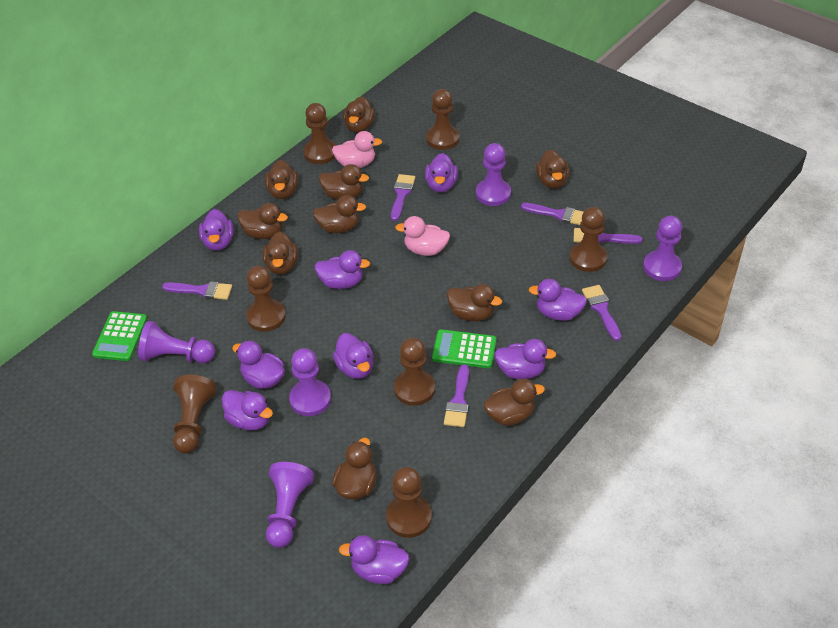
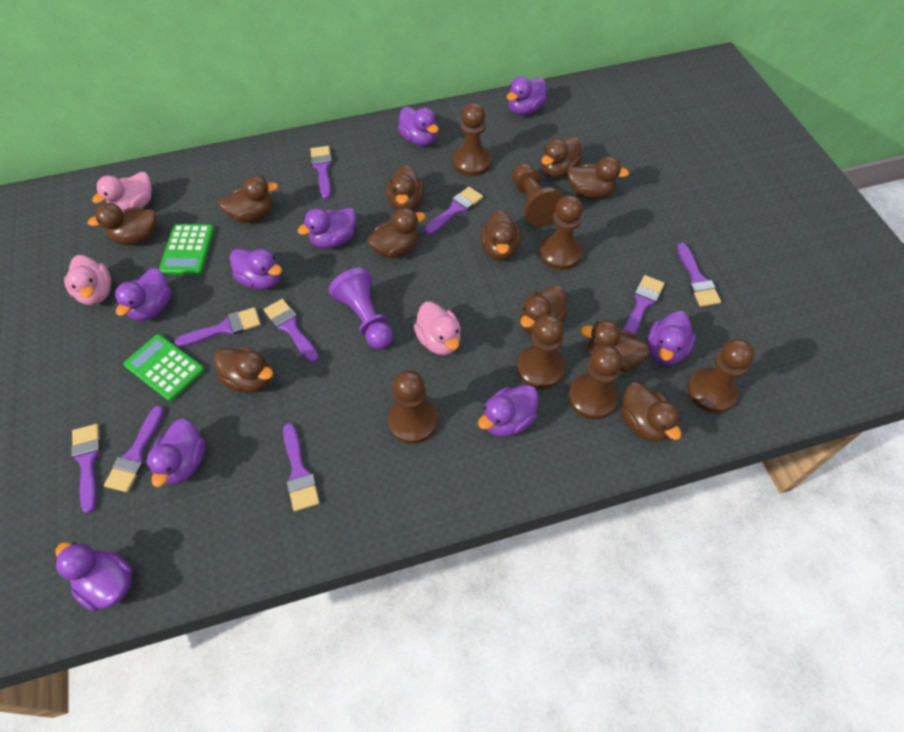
brown duck: [238,203,288,239] [262,231,298,275] [265,160,298,199] [313,195,366,233] [319,164,369,200] [332,438,377,500] [343,96,375,133] [447,284,502,321] [484,379,545,426] [536,149,569,189] = 10 -> [88,203,157,245] [213,347,273,393] [218,175,278,223] [367,208,426,258] [386,165,424,210] [480,210,521,261] [520,285,568,334] [541,137,583,178] [567,156,629,199] [580,320,650,372] [620,382,681,442] = 11
pink duck: [332,131,382,168] [395,216,450,256] = 2 -> [64,255,111,305] [92,172,152,211] [414,302,461,355] = 3
purple brush: [162,281,232,300] [391,174,415,221] [444,364,469,427] [521,203,584,225] [574,228,643,244] [582,285,622,341] = 6 -> [71,424,101,513] [104,406,164,492] [174,307,261,347] [264,299,319,362] [283,423,320,512] [310,146,332,199] [424,187,483,235] [623,275,665,334] [677,243,721,307] = 9
purple pawn: [138,321,215,363] [266,462,314,548] [289,348,331,416] [476,143,511,206] [643,216,682,281] = 5 -> [329,268,393,349] = 1

